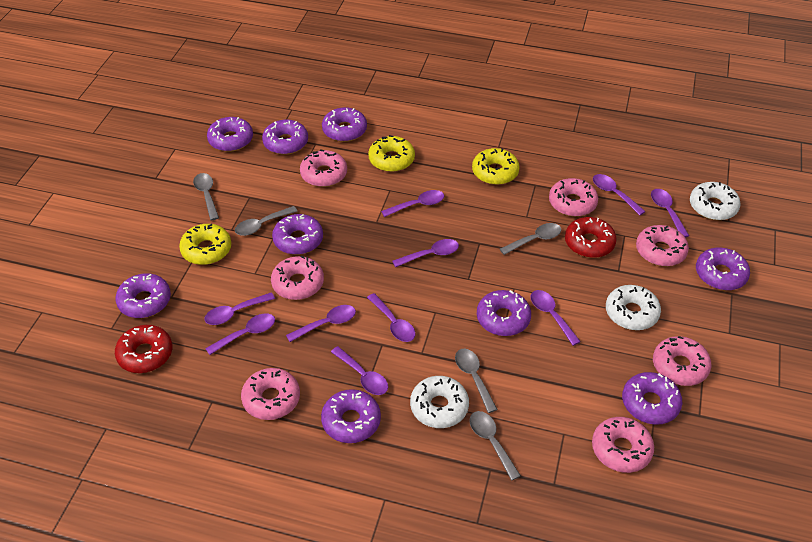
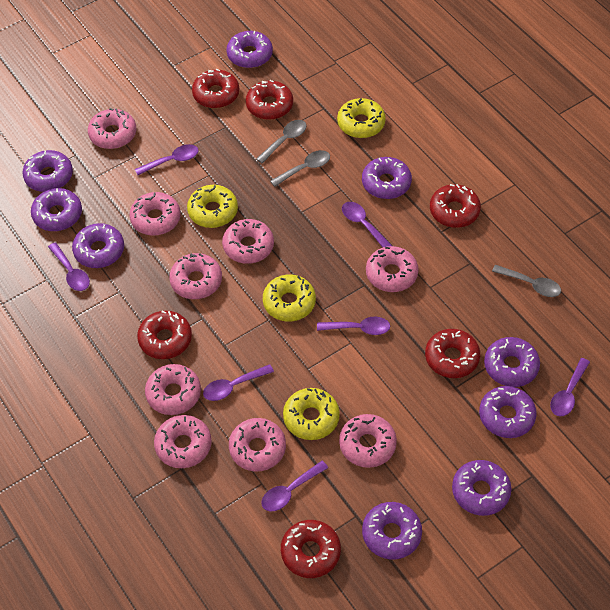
grey spoon: [193,173,219,220] [235,206,297,236] [455,348,498,413] [469,411,521,481] [500,223,561,255] = 5 -> [256,120,307,164] [270,150,330,187] [492,265,561,297] = 3
pink donut: [241,368,300,420] [271,255,324,300] [300,149,347,187] [549,178,598,217] [592,417,654,473] [636,225,689,266] [653,336,711,386] = 7 -> [88,108,136,149] [130,192,181,236] [145,364,201,415] [154,415,212,468] [169,253,222,299] [222,219,274,264] [229,418,286,472] [339,414,397,468] [366,246,419,292] = 9
purple spoon: [204,292,275,325] [205,313,275,355] [286,305,356,342] [331,346,388,395] [367,293,415,342] [381,190,444,217] [392,239,459,267] [531,290,581,346] [593,174,646,215] [651,189,689,238] = 10 -> [48,242,90,291] [135,144,199,175] [203,364,274,401] [262,461,328,512] [317,317,390,335] [342,202,392,247] [550,358,590,416] = 7
red donut: [115,325,173,373] [565,217,617,258] = 2 -> [137,311,192,359] [192,69,239,108] [246,80,293,120] [281,520,341,578] [425,329,480,378] [430,184,481,228] = 6
white donut: [410,376,469,428] [606,285,661,330] [690,182,741,220] = 3 -> none = 0
yellow donut: [179,224,231,265] [368,135,415,172] [472,148,520,185] = 3 -> [187,185,238,228] [263,275,316,322] [283,388,340,440] [337,98,386,138] = 4

